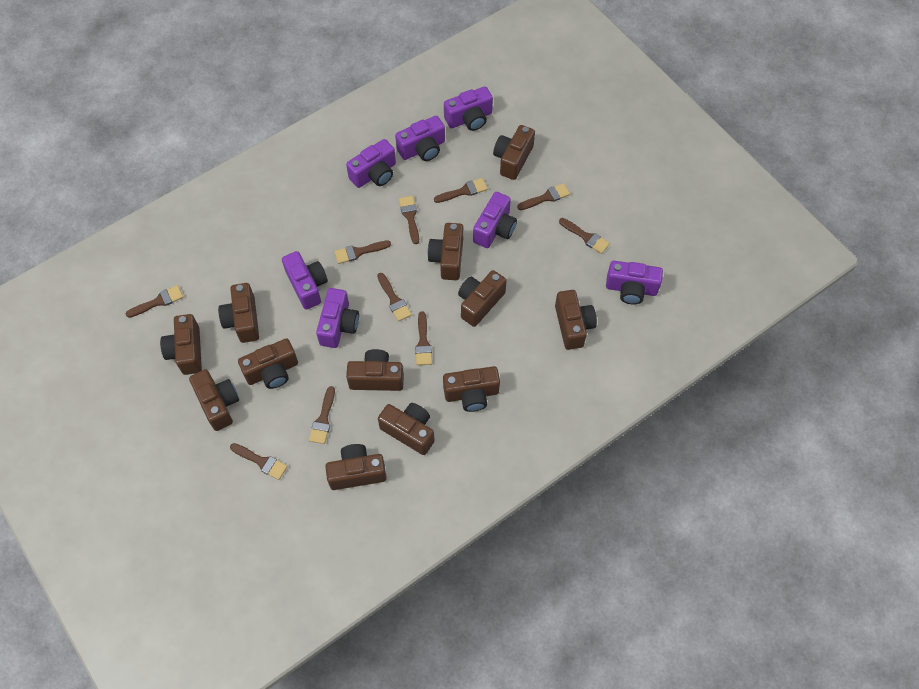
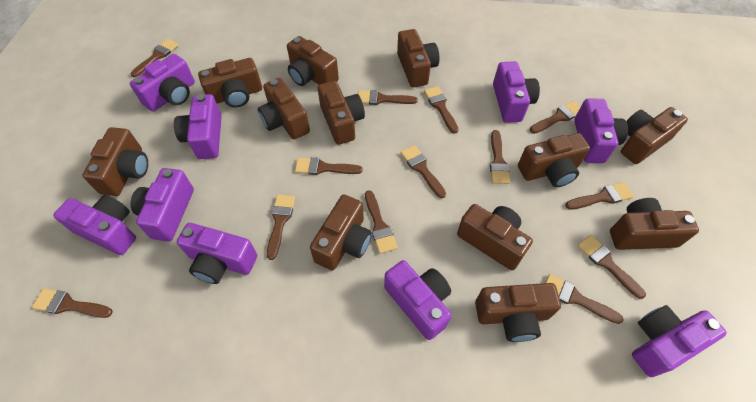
brown brush: [126,285,183,318] [230,443,288,480] [309,386,335,444] [334,240,391,264] [377,273,412,322] [399,196,419,244] [415,311,432,365] [434,178,488,203] [517,183,570,210] [559,218,610,254] = 10 -> [32,288,113,318] [130,39,179,77] [267,194,295,260] [295,157,363,175] [358,90,418,105] [365,190,398,254] [400,145,446,198] [424,86,459,134] [490,130,510,184] [530,101,580,134] [545,274,624,324] [565,182,634,210] [577,235,646,299] = 13
purple camera: [282,251,328,310] [316,288,359,348] [346,139,396,188] [395,116,445,161] [444,86,493,131] [473,192,517,248] [606,261,663,304] = 7 -> [53,195,136,255] [130,54,195,112] [131,168,194,242] [174,94,222,159] [177,223,257,284] [384,260,451,340] [493,61,540,123] [574,98,628,163] [632,305,727,377] = 9

